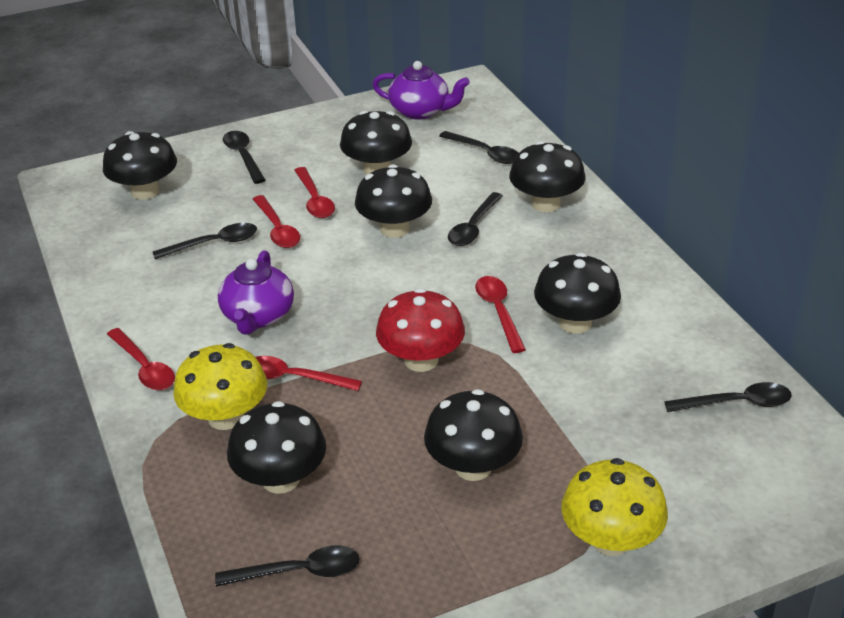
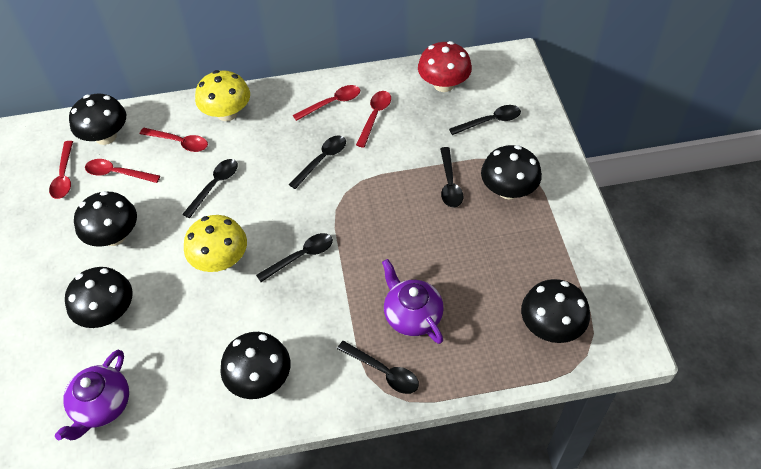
black mushroom: [103,131,177,200] [227,401,326,494] [340,111,412,175] [355,164,432,238] [424,389,523,481] [509,141,585,212] [534,253,621,334] = 7 -> [65,267,133,328] [69,94,126,145] [74,191,137,247] [220,332,290,399] [481,145,542,199] [521,279,590,343] = 6

